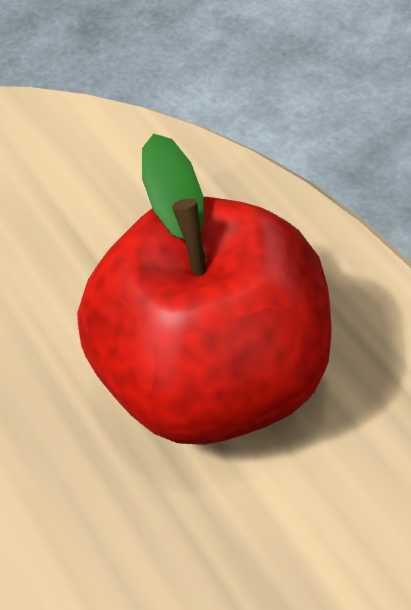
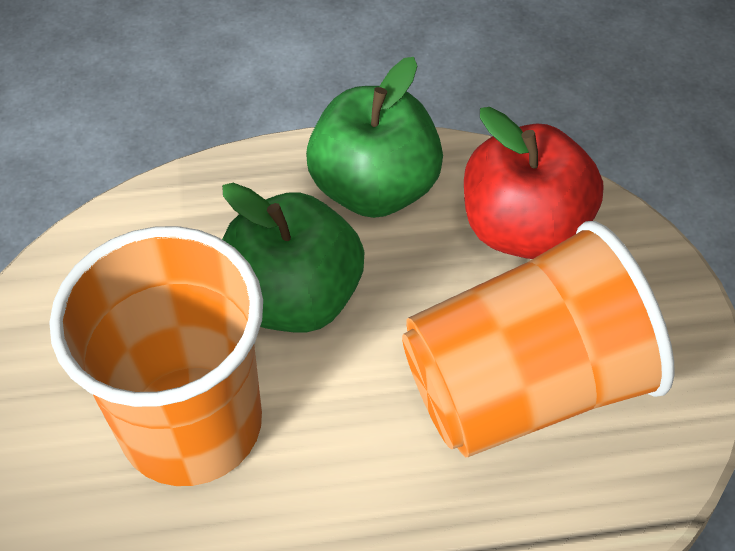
green apple: none = 0 -> [222,183,364,333] [306,57,443,218] = 2
orange cup: none = 0 -> [50,226,263,486] [402,221,675,457] = 2

